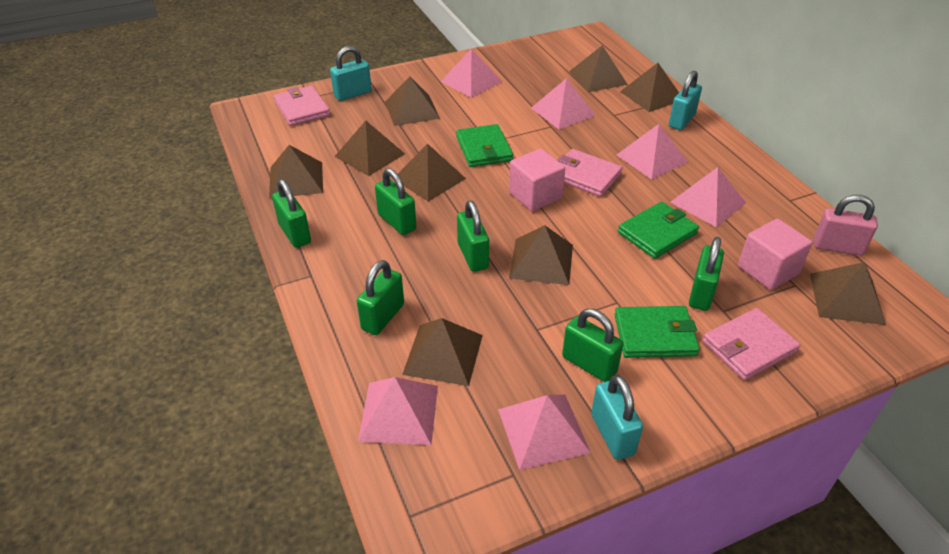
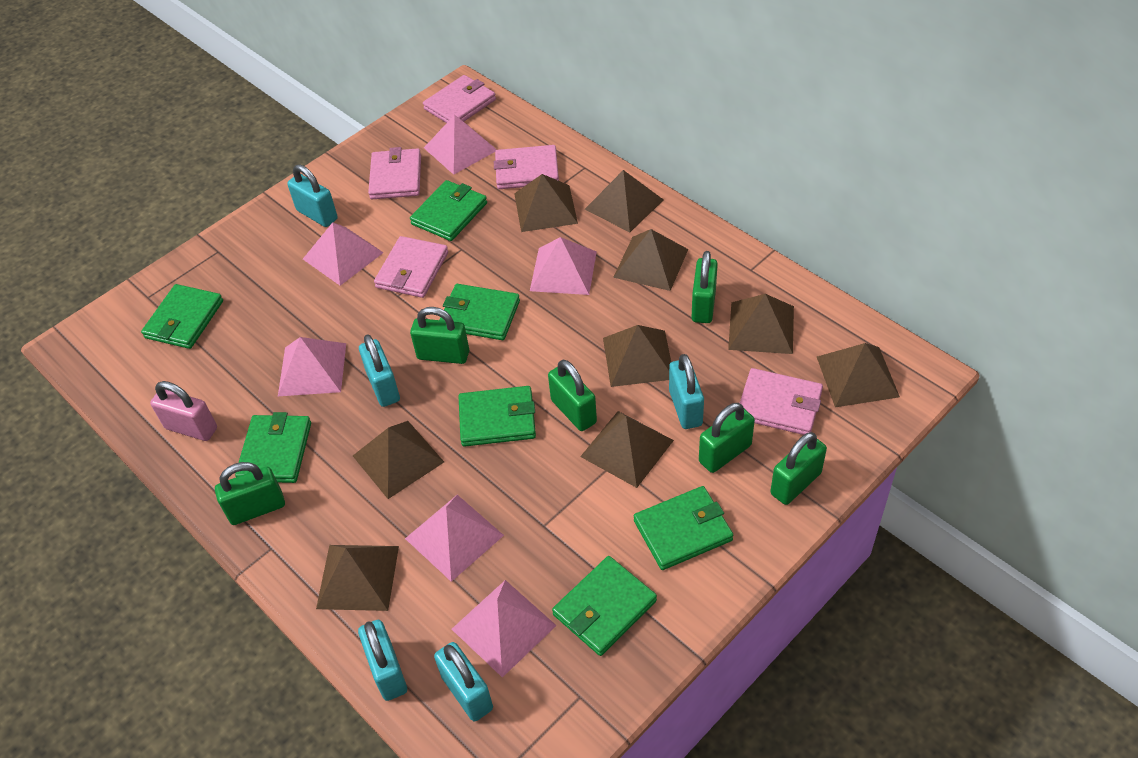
green wallet: [456,124,513,167] [614,306,700,358] [618,202,699,259] = 3 -> [141,284,223,349] [235,412,311,483] [410,180,487,241] [440,284,520,340] [458,386,536,447] [552,556,657,656] [634,486,733,570] = 7
pink cube: [509,149,565,211] [738,219,813,290] = 2 -> none = 0
pink wallet: [274,86,330,126] [557,149,623,197] [702,308,800,381] = 3 -> [368,147,421,199] [374,236,448,298] [423,75,496,123] [494,145,559,189] [740,368,823,435] = 5
turquoise padlock: [330,46,372,101] [591,375,643,460] [669,71,702,130] = 3 -> [287,164,338,227] [358,620,407,701] [359,334,400,407] [434,642,493,722] [669,354,704,429] = 5

